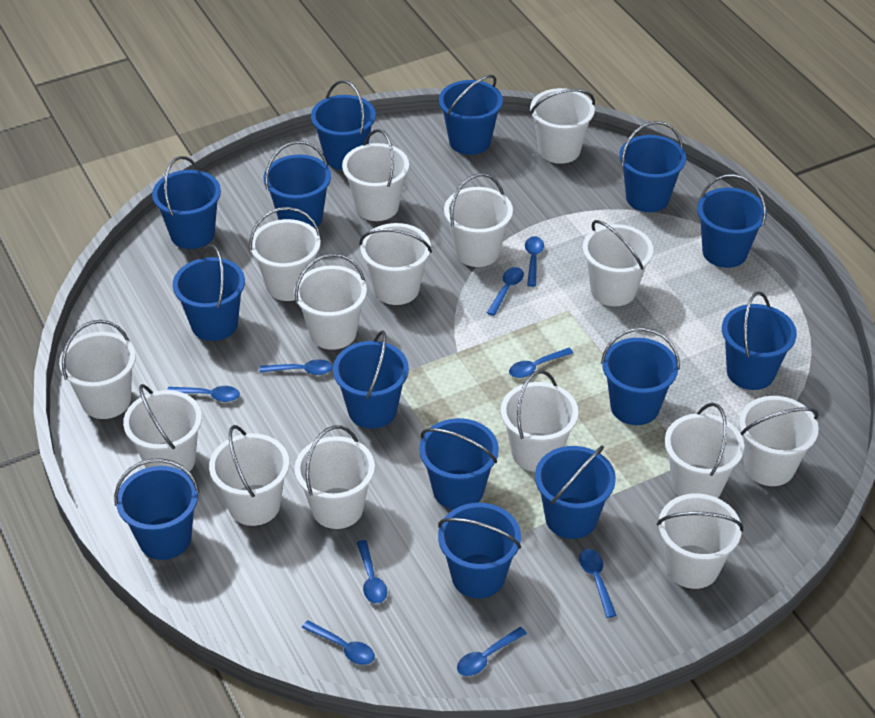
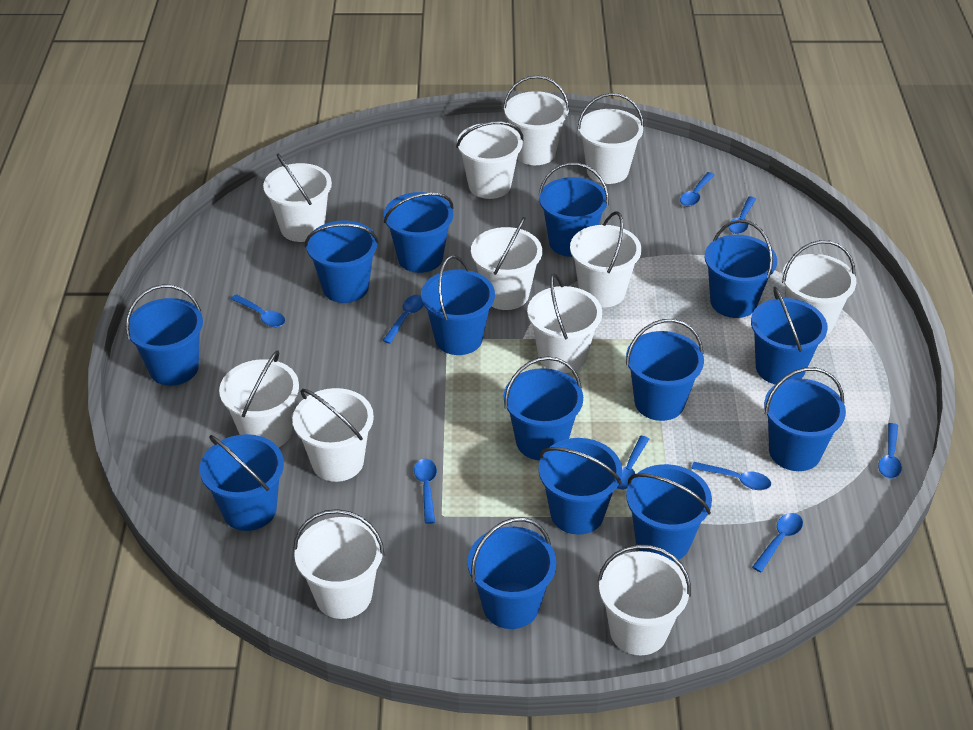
white bucket: [59,320,136,419] [123,384,202,472] [209,425,289,526] [249,207,321,301] [294,253,367,350] [295,425,375,529] [342,129,409,221] [359,223,432,305] [444,173,513,267] [501,370,578,472] [530,88,595,164] [583,220,654,306] [657,494,743,589] [665,403,744,498] [739,396,819,486] = 15 -> [219,350,299,447] [263,154,332,242] [292,388,374,482] [293,509,385,619] [456,121,523,199] [471,217,542,310] [503,75,569,165] [527,274,602,373] [570,211,641,308] [577,93,644,184] [597,544,691,655] [782,240,856,336] = 12

